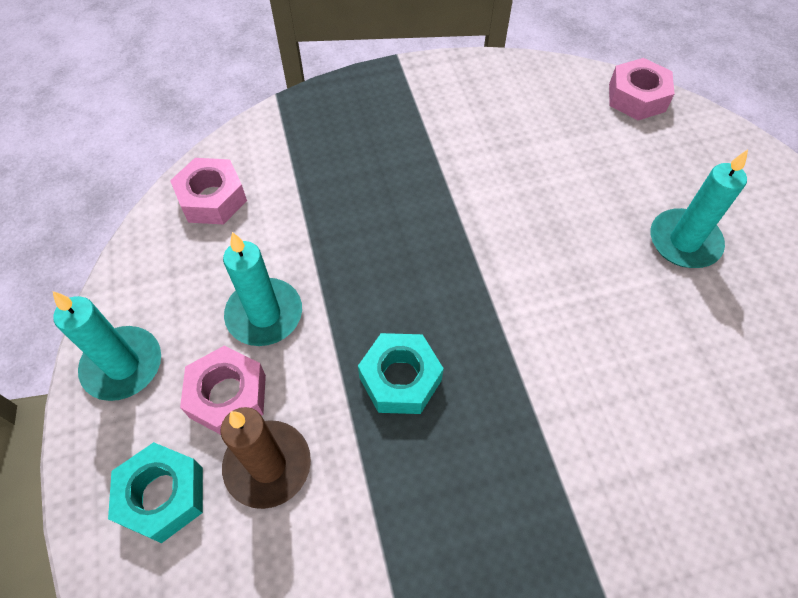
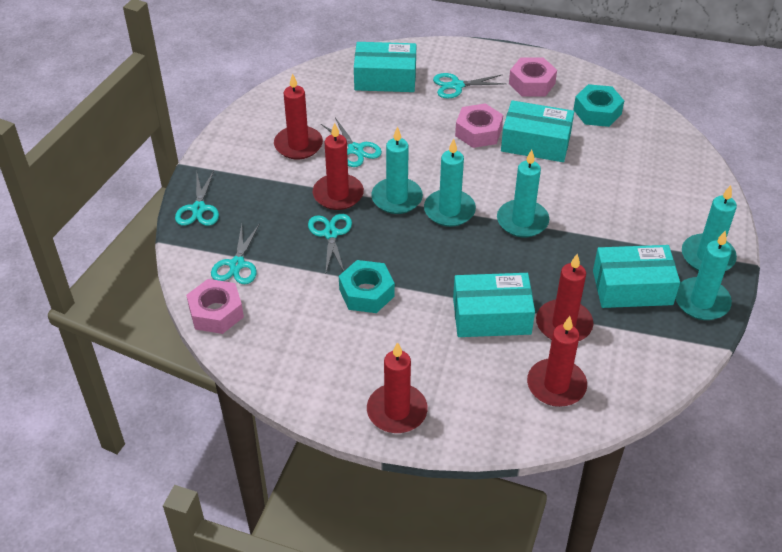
brown candle: [220,407,311,509] = 1 -> none = 0
red candle: none = 0 -> [274,73,323,159] [313,123,364,210] [367,342,428,433] [527,316,587,407] [536,254,593,341] = 5
turquoise box: none = 0 -> [354,42,416,92] [453,273,535,337] [501,100,574,162] [593,245,680,308] = 4
turquoise candle: [53,291,161,401] [223,232,302,346] [651,150,748,268] = 3 -> [371,126,423,214] [424,139,476,227] [497,150,549,237] [675,230,732,320] [682,185,737,271] = 5
turquoise scissors: none = 0 -> [175,171,219,226] [211,224,260,284] [308,214,352,272] [321,118,382,167] [433,73,506,99] = 5

